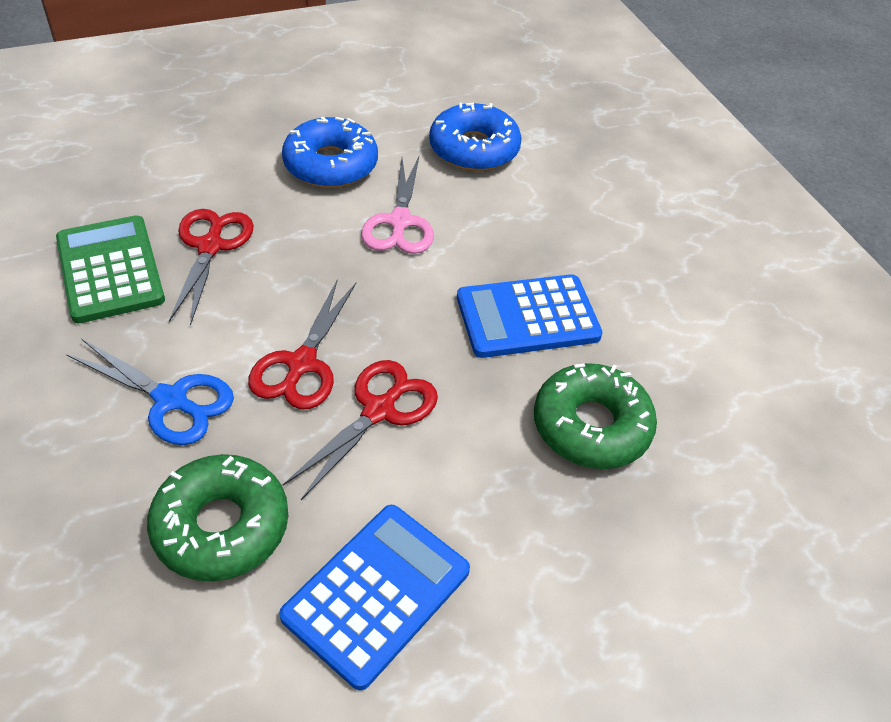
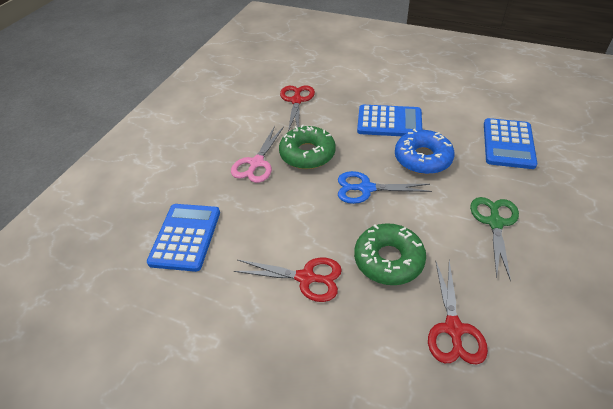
blue calculator: [279,505,470,690] [457,274,603,358] = 2 -> [147,204,220,272] [357,105,422,136] [484,118,537,169] = 3
blue donut: [282,117,378,188] [429,103,522,171] = 2 -> [395,129,455,174] = 1
green calculator: [56,215,165,323] = 1 -> none = 0
green scissors: none = 0 -> [470,197,519,281] = 1

